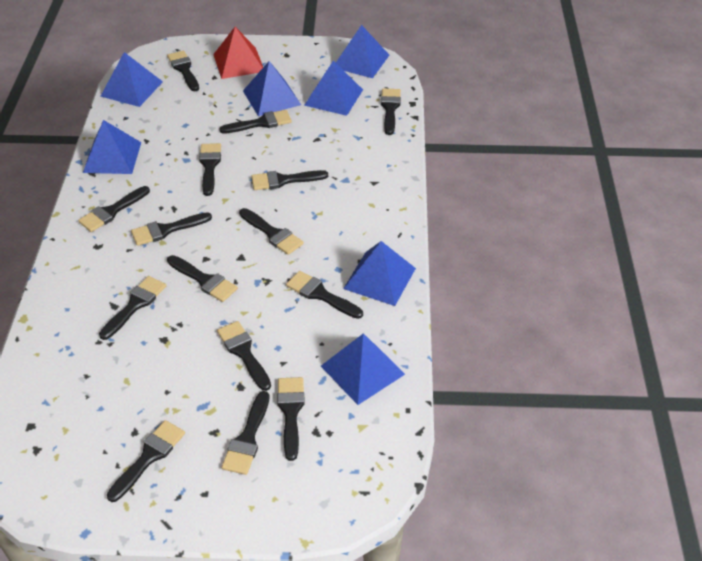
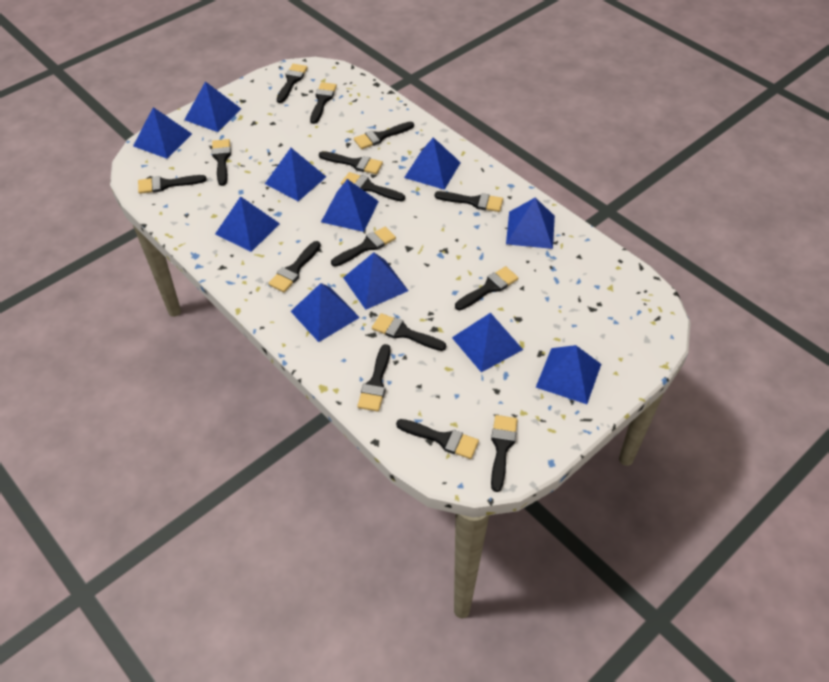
blue pyramid: [83,120,141,174] [101,52,163,107] [243,61,301,116] [304,61,363,116] [321,333,405,405] [336,25,389,78] [343,241,416,306] = 7 -> [133,107,192,159] [184,81,241,132] [215,196,280,252] [265,148,326,201] [290,283,360,342] [321,179,379,232] [343,252,408,310] [404,137,461,190] [452,313,523,372] [506,197,555,249] [536,345,601,404] = 11
red pyramid: [213,27,263,79] = 1 -> none = 0

